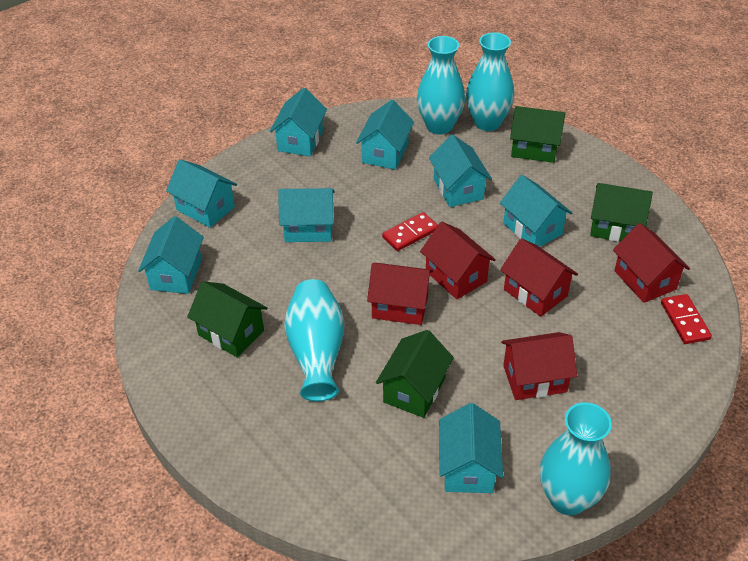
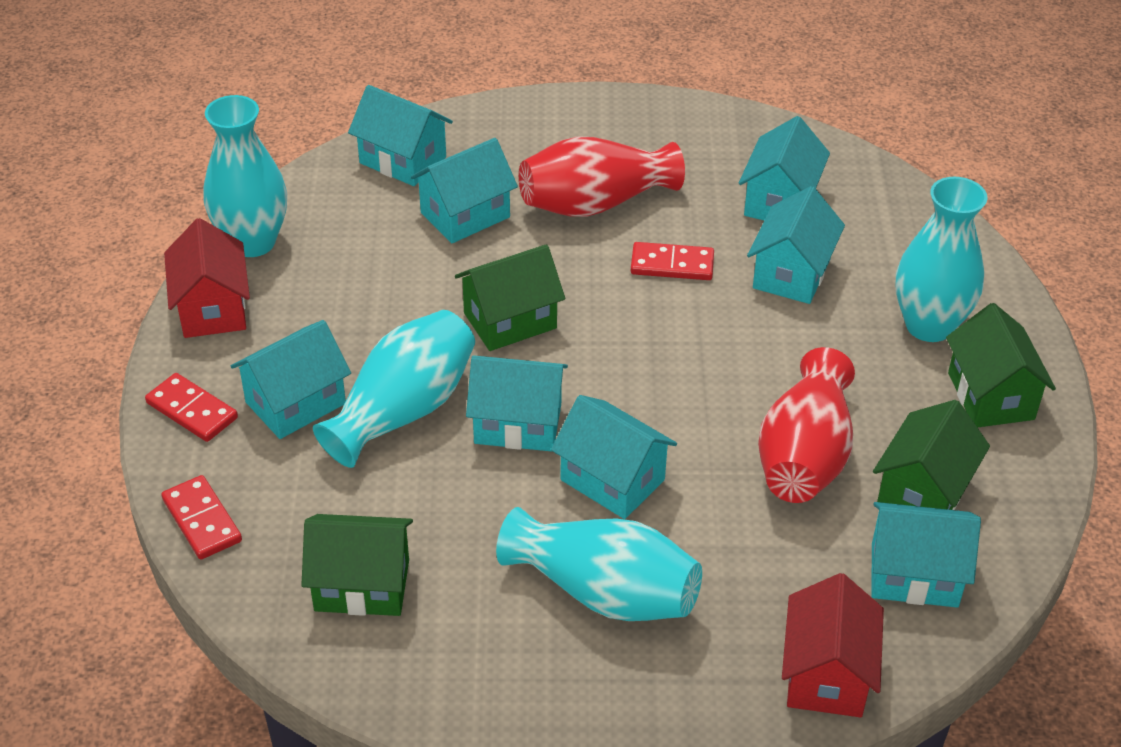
red domino: [382,212,438,251] [661,294,712,344] = 2 -> [145,373,238,442] [161,475,242,560] [631,242,714,280] = 3
red house: [367,263,433,325] [420,222,496,300] [500,238,578,317] [501,332,577,400] [613,223,690,303] = 5 -> [164,218,250,338] [782,573,884,717] = 2
red vase: none = 0 -> [519,136,685,217] [758,347,855,503] = 2

